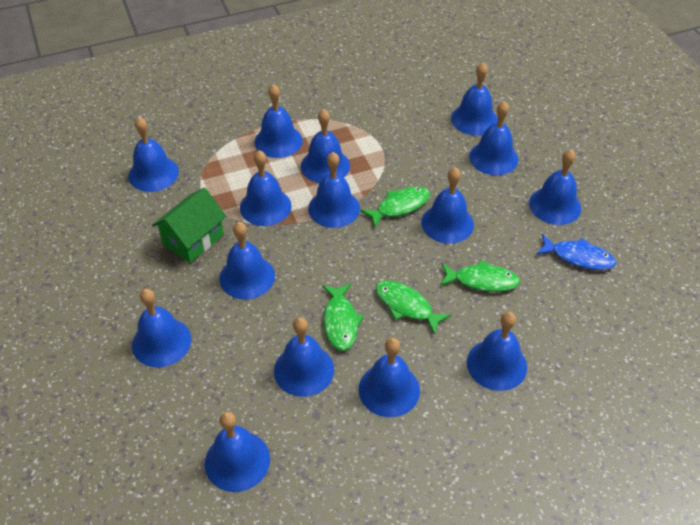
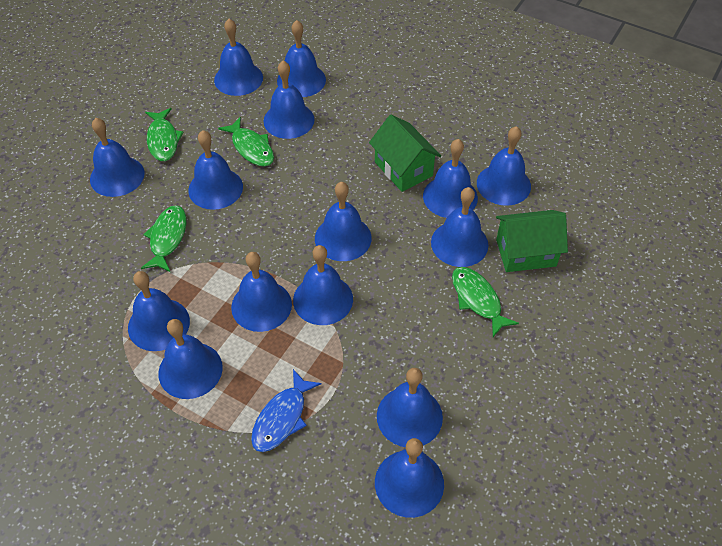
green house: [152,188,226,263] = 1 -> [369,115,441,192] [496,210,568,272] = 2

